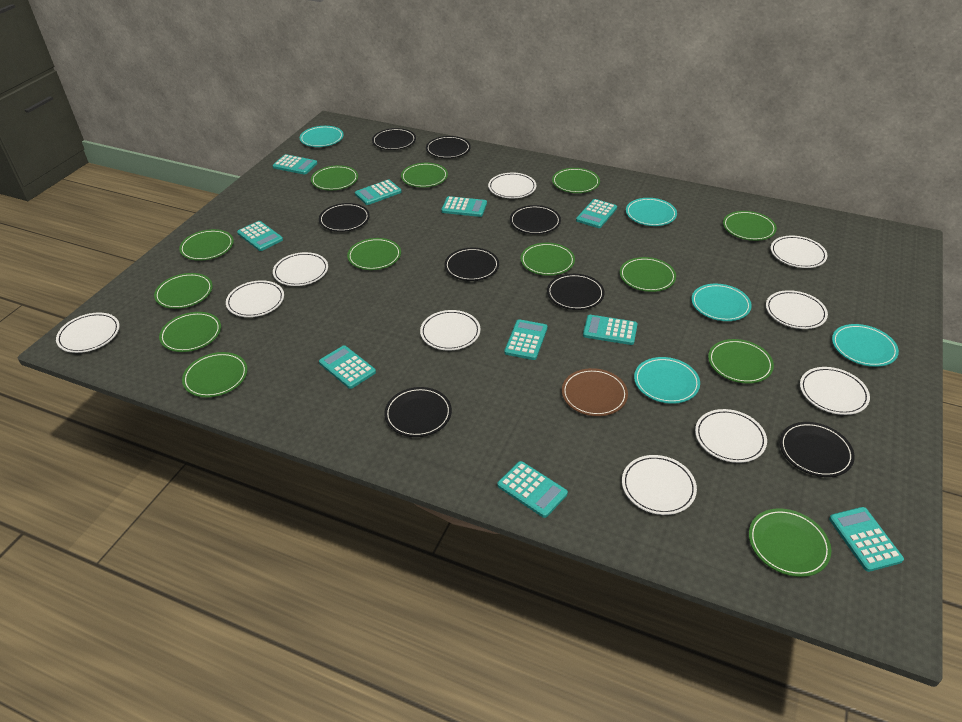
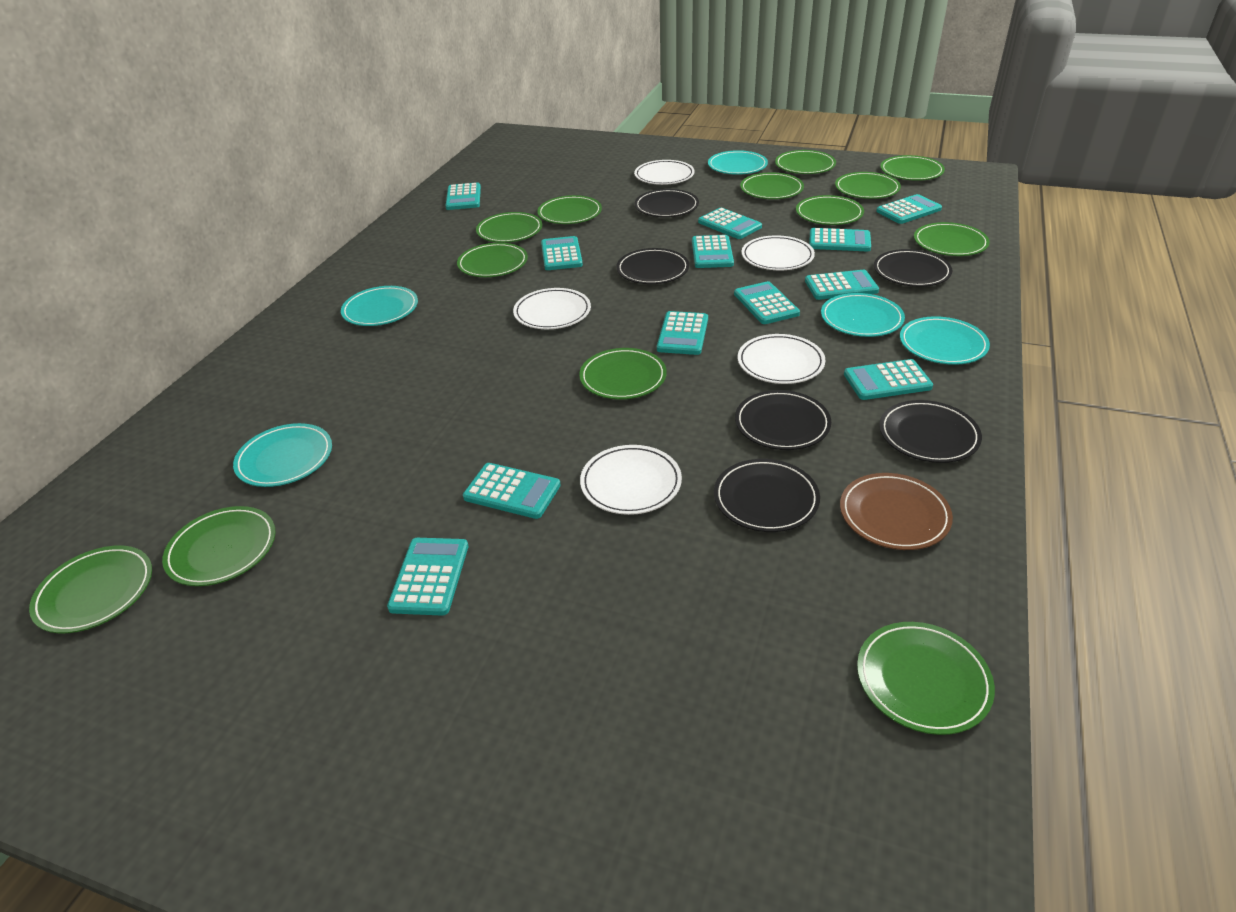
black plate: [319,203,370,232] [372,128,416,150] [384,387,452,437] [426,136,471,158] [444,248,499,281] [510,205,561,234] [547,274,605,310] [780,422,855,477] = 8 -> [616,248,689,284] [635,189,699,217] [714,459,820,532] [735,390,831,450] [874,249,952,287] [879,400,982,463] = 6
turquoise calculator: [237,221,283,251] [273,154,317,175] [319,346,376,389] [355,180,402,205] [441,196,487,217] [497,461,568,518] [504,319,548,360] [576,199,617,228] [583,315,638,345] [829,507,904,572] = 10 -> [387,538,468,616] [446,182,481,210] [463,463,561,519] [541,236,583,270] [657,311,708,355] [692,235,734,268] [698,208,762,239] [734,281,800,324] [805,270,879,300] [809,228,871,251] [844,359,933,400] [876,194,942,224] = 12
white plate: [56,312,120,353] [226,280,284,317] [273,252,328,286] [420,310,481,351] [488,173,536,198] [622,455,697,515] [695,409,767,463] [766,290,828,329] [771,236,828,268] [800,367,870,415] = 10 -> [513,288,591,329] [580,445,682,515] [634,160,695,185] [738,334,825,384] [741,235,815,270] = 5

